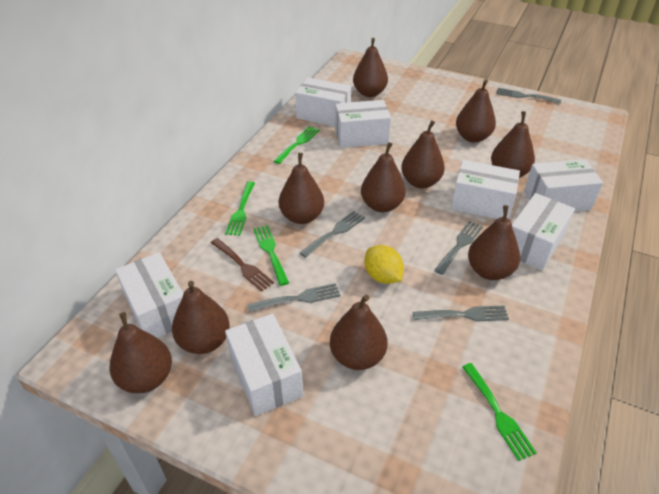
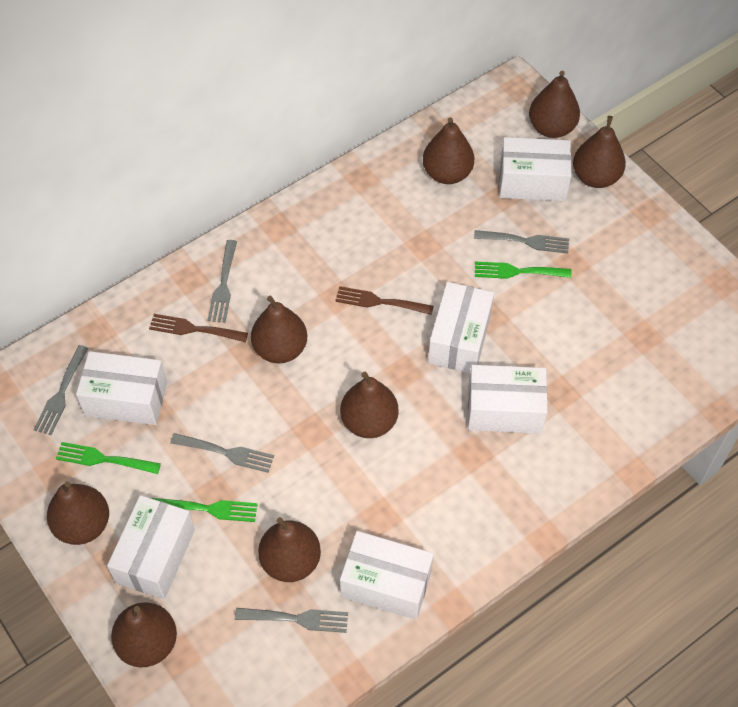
brown fork: [211,238,274,292] = 1 -> [149,314,248,342] [335,286,434,315] = 2
brown pear: [109,312,172,393] [172,281,230,354] [279,153,324,224] [330,294,387,370] [353,38,388,97] [361,142,406,212] [401,120,445,188] [456,79,496,143] [468,205,520,280] [491,111,535,178] = 10 -> [47,481,109,545] [111,602,177,667] [251,296,307,363] [258,517,321,582] [340,372,399,438] [423,117,474,184] [529,71,580,138] [573,116,626,188] = 8
green fork: [225,181,255,236] [253,225,289,286] [274,126,320,164] [462,363,537,461] = 4 -> [56,442,161,474] [151,498,258,522] [475,261,572,279] = 3
white box: [115,252,183,338] [225,314,303,416] [295,77,351,126] [335,100,391,148] [451,160,520,219] [512,193,575,271] [524,159,603,212] = 7 -> [76,351,167,425] [107,495,195,599] [340,531,434,620] [428,282,494,373] [468,365,547,434] [499,137,572,201] = 6
yellow lemon: [364,245,404,284] = 1 -> none = 0

